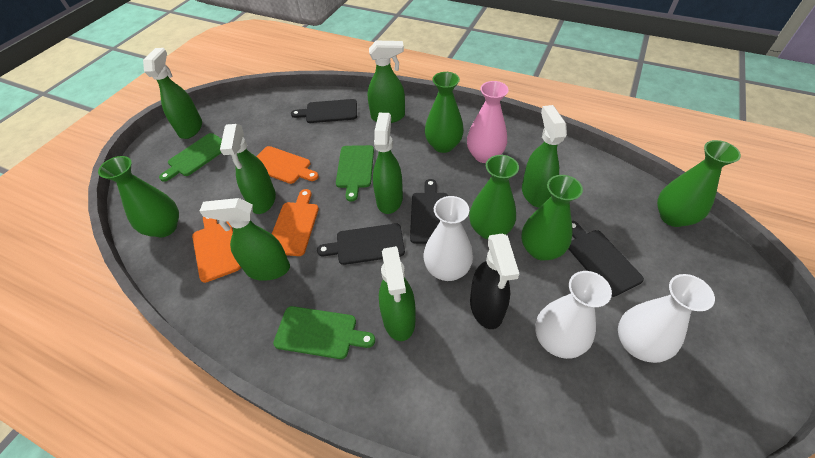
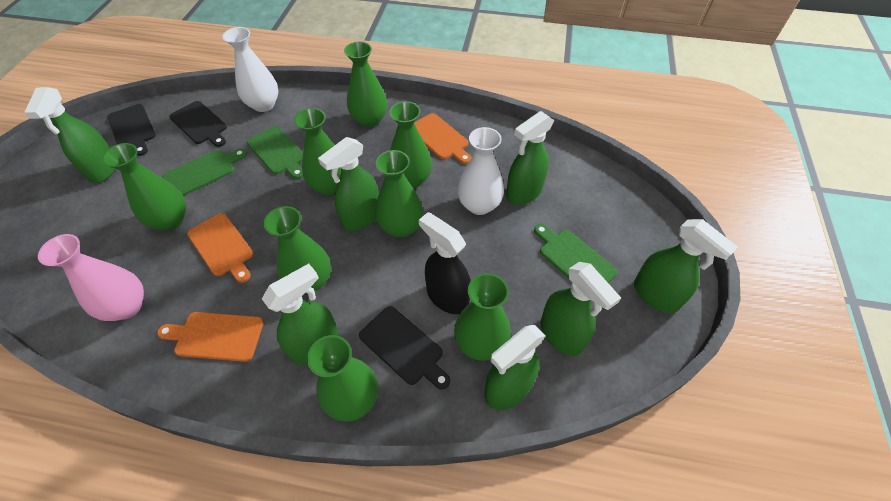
black cutting board: [291,99,357,123] [317,224,405,265] [410,179,448,244] [568,221,644,297] = 4 -> [108,104,156,156] [169,101,227,147] [359,306,450,390] = 3
green vase: [98,156,179,237] [425,72,464,153] [469,155,519,239] [521,175,583,261] [657,140,741,227] = 5 -> [102,143,186,231] [264,206,331,294] [294,108,341,195] [307,335,378,422] [344,41,387,127] [375,150,423,238] [389,101,432,189] [454,273,511,361] = 8
white vase: [423,196,473,281] [535,271,612,359] [618,274,715,363] = 3 -> [223,27,278,112] [458,127,504,215] = 2

